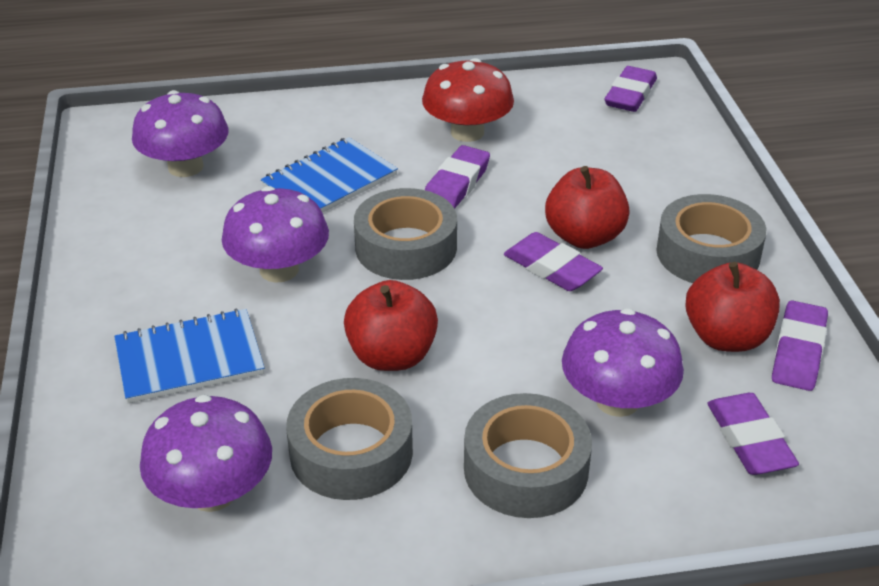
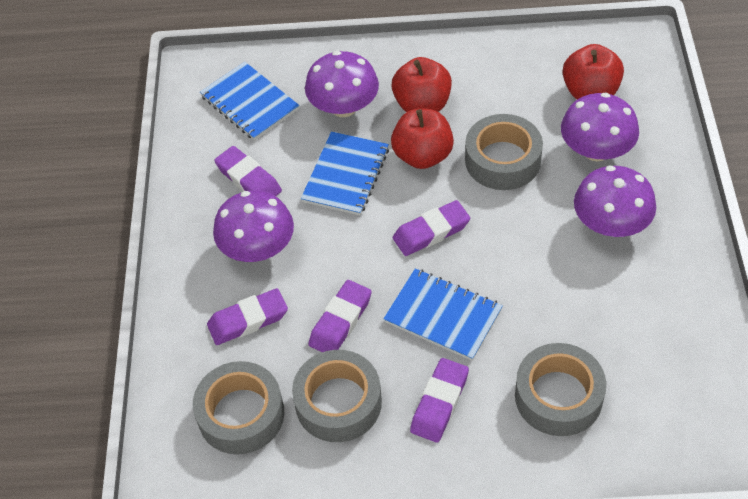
blue notebook: [114,309,265,403] [261,137,398,213] = 2 -> [200,62,299,141] [301,131,389,215] [383,268,503,361] = 3
red mushroom: [422,58,514,142] = 1 -> none = 0

